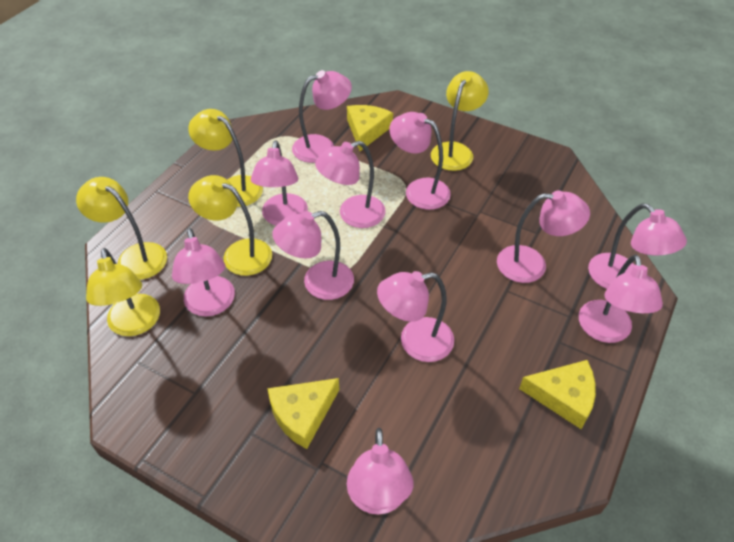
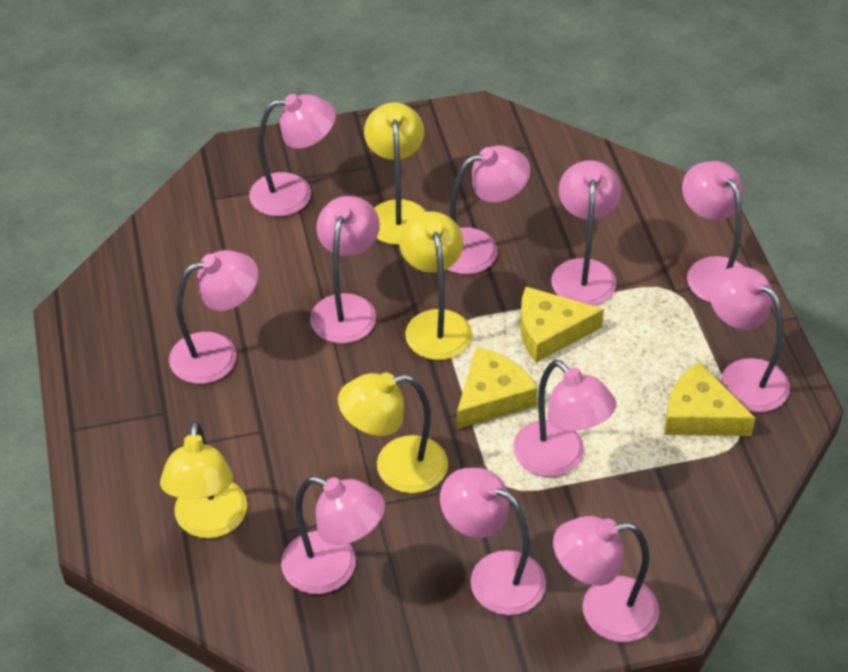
yellow lamp: [76,177,167,280] [86,248,160,336] [188,109,263,207] [188,175,272,276] [431,71,489,171] = 5 -> [160,421,247,538] [338,373,448,493] [364,102,426,245] [399,211,472,360] = 4

